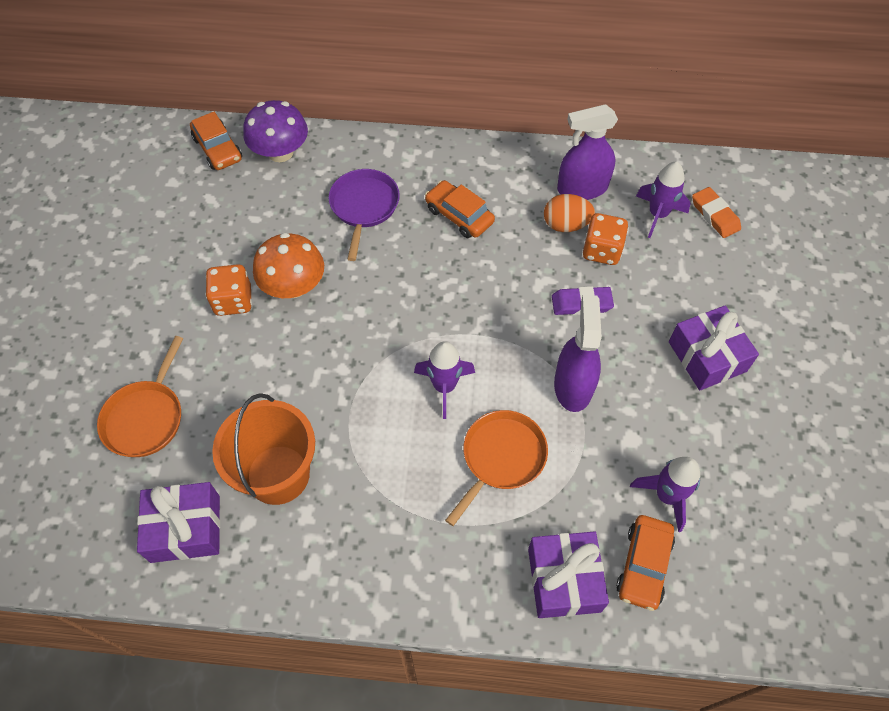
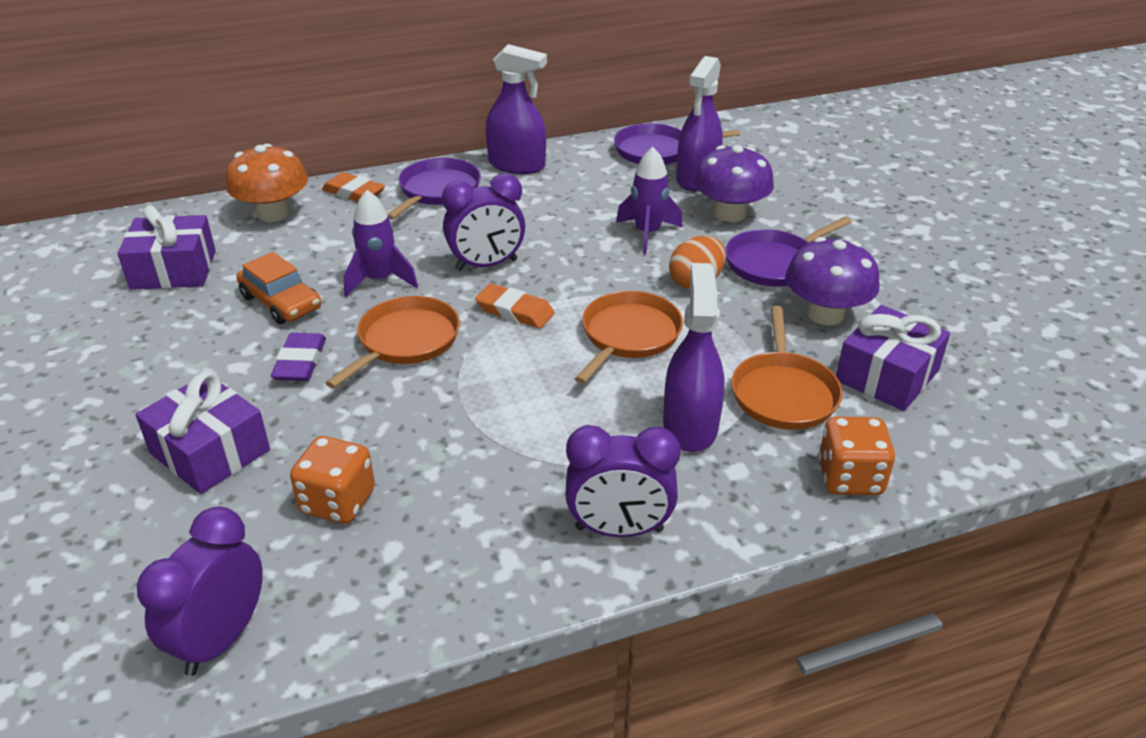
orange bucket: [212,393,315,505] = 1 -> none = 0
orange car: [190,112,242,170] [425,180,495,238] [616,515,675,611] = 3 -> [236,252,321,324] = 1
orange eraser: [692,187,741,238] = 1 -> [322,172,385,202] [475,283,555,329] = 2
orange pan: [97,336,183,457] [445,410,548,526] = 2 -> [325,296,460,388] [575,291,683,384] [731,306,842,430] = 3
purple clock: none = 0 -> [137,507,263,676] [442,173,525,271] [565,425,681,537] = 3
purple mushroom: [243,100,308,162] = 1 -> [694,145,774,222] [785,237,880,325] = 2
purple pan: [328,169,400,261] = 1 -> [388,158,481,220] [614,123,740,165] [725,217,852,287] = 3
purple rocket: [414,341,475,419] [630,457,700,532] [636,162,691,238] = 3 -> [344,190,418,297] [616,147,683,255] = 2
purple spray bottle: [554,295,602,412] [557,104,618,200] = 2 -> [486,44,547,174] [663,263,725,452] [676,56,723,191] = 3

